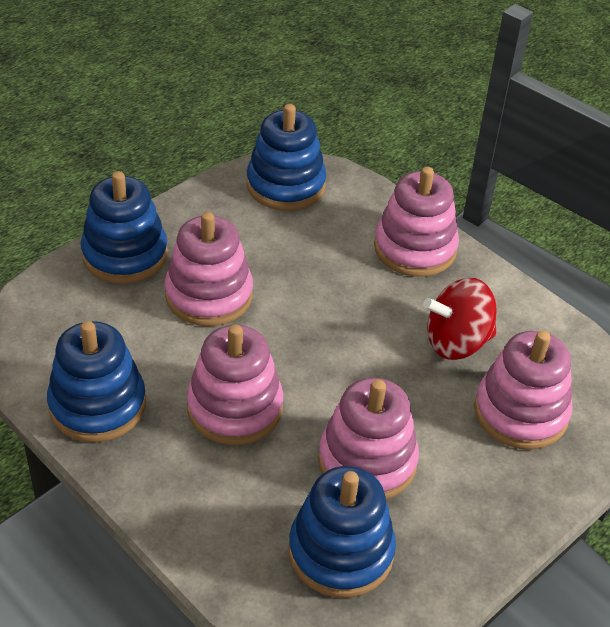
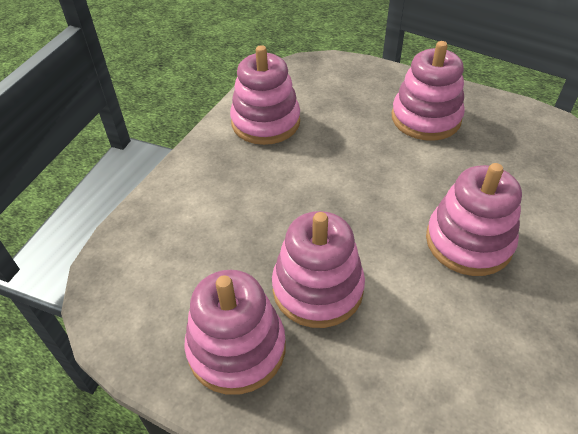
blue stacking toy: [47,321,146,442] [81,171,168,284] [247,104,326,211] [289,466,396,598] = 4 -> none = 0
red spinning top: [423,278,497,360] = 1 -> none = 0

